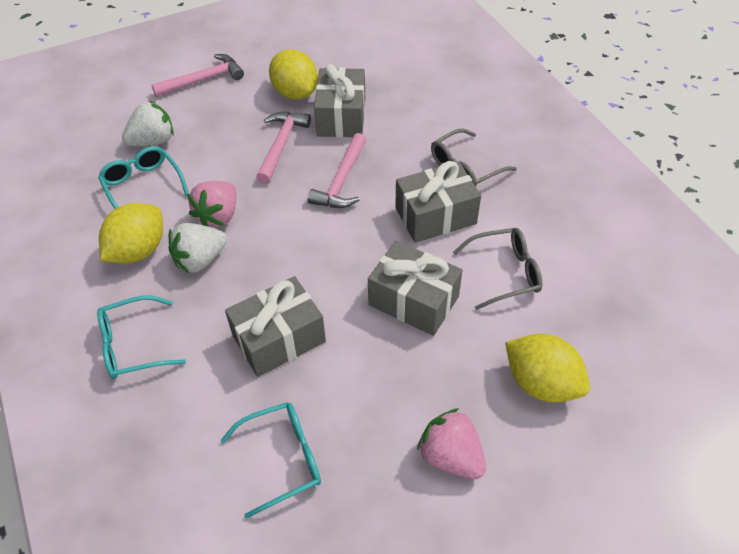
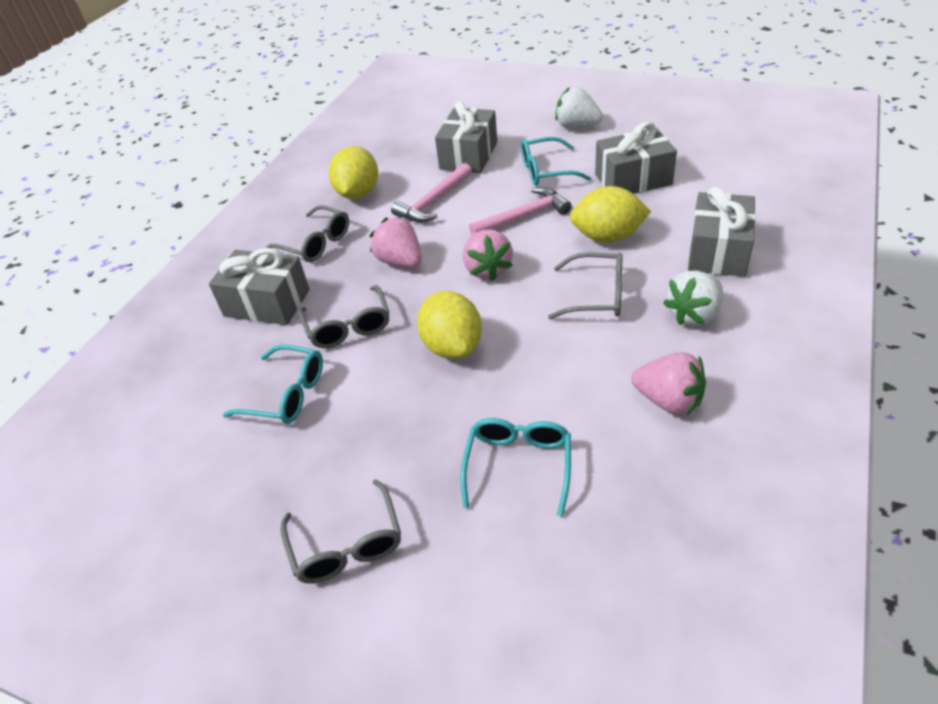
grey glasses: [431,129,517,187] [453,228,542,310] = 2 -> [265,205,349,262] [281,479,401,584] [298,285,390,348] [548,252,623,319] = 4
pink hammer: [152,54,244,97] [256,112,311,184] [307,133,366,208] = 3 -> [391,163,472,222] [469,187,571,235] = 2
pink strawberry: [187,181,236,227] [417,408,486,479] = 2 -> [370,217,422,268] [463,230,513,281] [631,352,706,415] = 3

